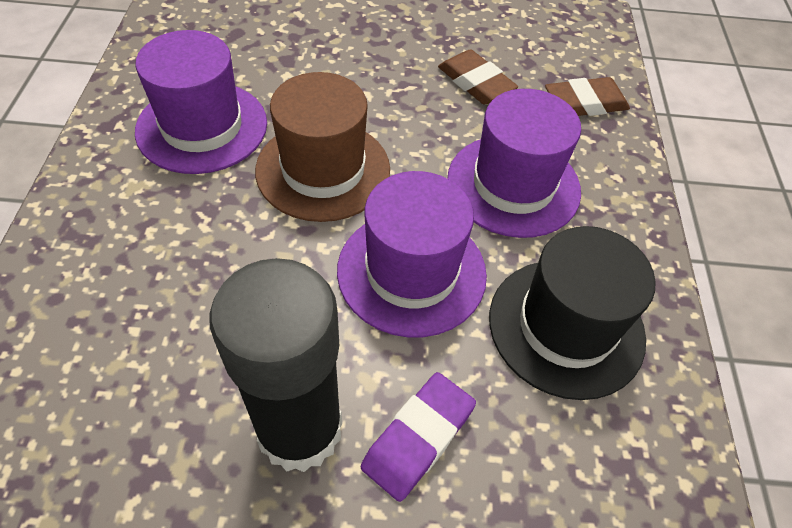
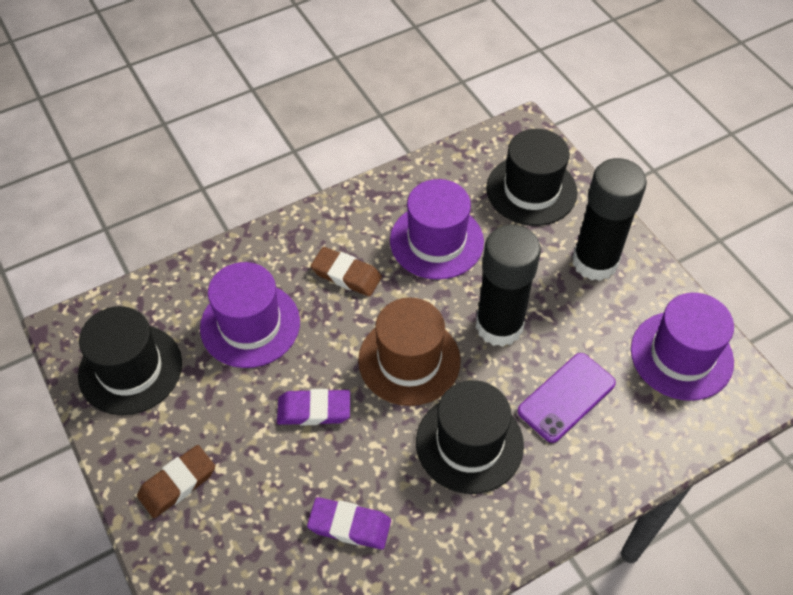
black glue stick: [210,258,342,472] = 1 -> [476,224,541,347] [573,158,647,281] = 2
black hat: [489,226,656,400] = 1 -> [78,306,182,415] [416,380,524,494] [486,129,577,226] = 3
purple eraser: [361,372,476,502] = 1 -> [277,389,350,425] [307,497,391,550] = 2
purple phone: none = 0 -> [517,353,616,443] = 1

